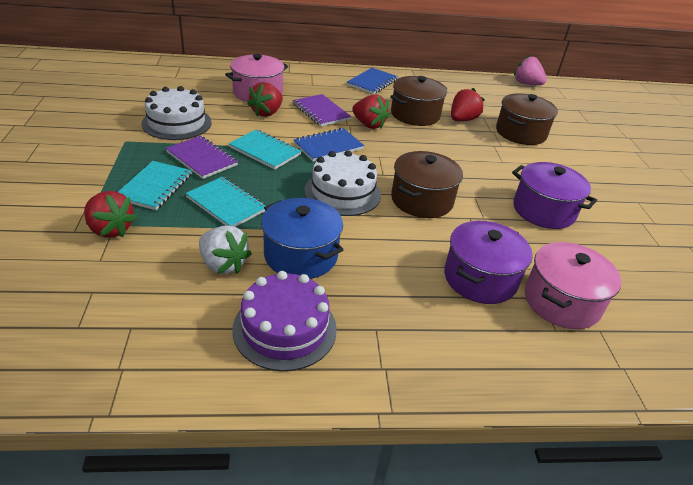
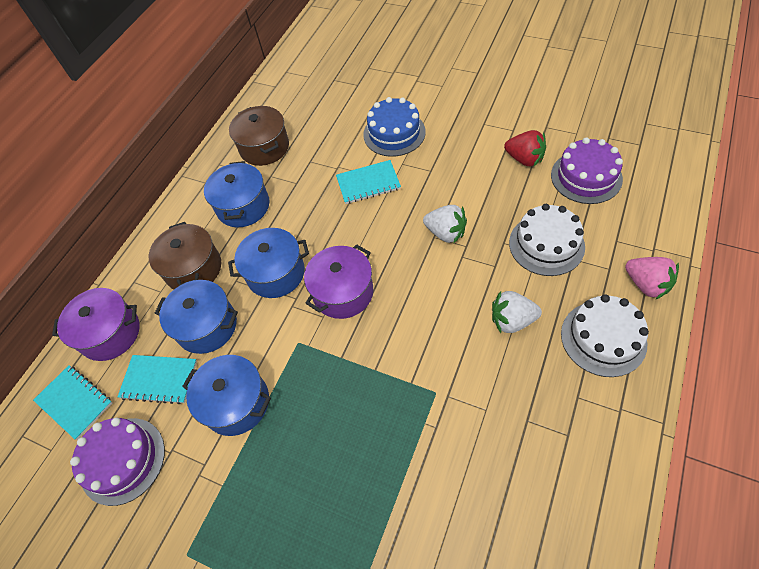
blue cake: none = 0 -> [363,97,426,157] = 1
blue notebook: [294,128,364,162] [347,68,398,94] = 2 -> none = 0
blue pot: [261,198,343,279] = 1 -> [155,280,238,354] [182,355,271,436] [204,161,270,227] [228,228,309,298] = 4
brown pot: [390,76,447,126] [391,151,463,218] [496,93,558,145] = 3 -> [149,222,221,290] [229,106,289,166] = 2
pink pot: [225,54,288,102] [525,242,621,329] = 2 -> none = 0
purple cake: [232,271,337,371] = 1 -> [70,417,165,506] [551,137,623,204] = 2
purple notebook: [166,136,238,179] [293,94,351,126] = 2 -> none = 0
red strawberry: [84,191,137,238] [247,82,283,117] [352,94,389,129] [451,88,485,121] = 4 -> [504,130,546,167] = 1
white strawberry: [199,226,252,274] = 1 -> [423,205,467,244] [492,291,542,333] = 2

